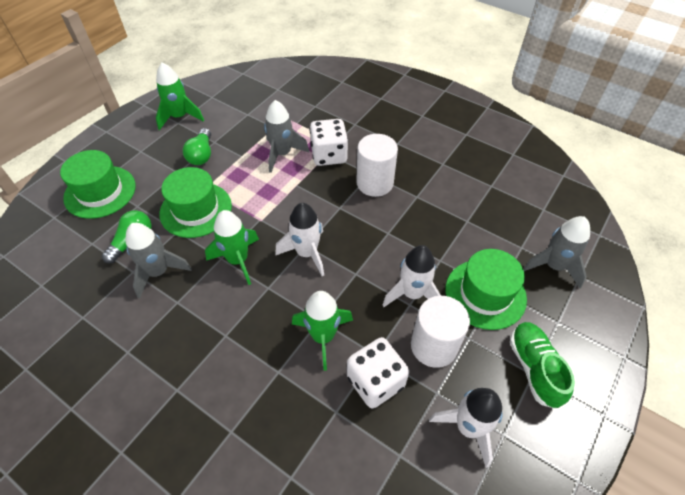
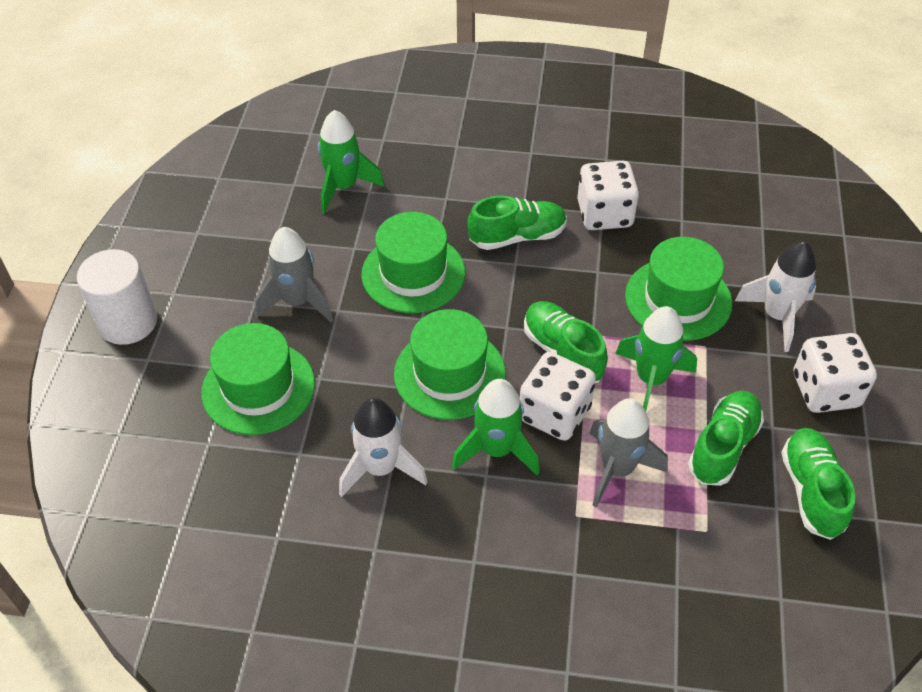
green hat: [60,150,136,219] [159,167,232,238] [445,249,527,330] = 3 -> [202,323,315,435] [361,212,465,313] [394,309,506,420] [625,237,732,341] = 4
green light bulb: [102,210,152,263] [183,128,211,165] = 2 -> none = 0
green shoe: [510,322,575,409] = 1 -> [468,196,567,250] [524,301,608,383] [688,391,764,486] [781,428,855,540] = 4
grey rocket: [125,223,192,299] [264,100,310,173] [523,216,590,288] = 3 -> [255,227,333,322] [590,398,668,507] = 2
white cylinder: [356,134,398,197] [411,296,470,368] = 2 -> [77,249,157,345] = 1
white dice: [310,119,348,166] [347,337,409,409] = 2 -> [520,352,596,441] [577,161,639,230] [794,333,877,413] = 3
white rocket: [275,203,324,276] [383,245,441,307] [429,388,503,468] = 3 -> [339,398,427,497] [735,241,816,352] = 2

